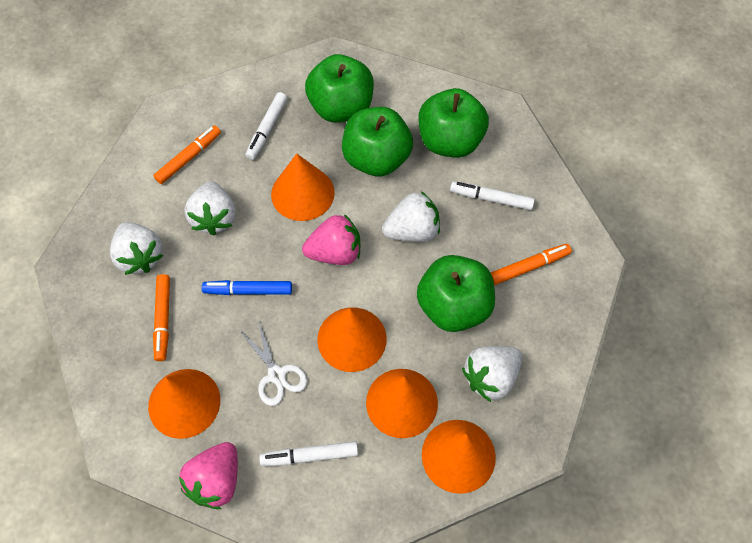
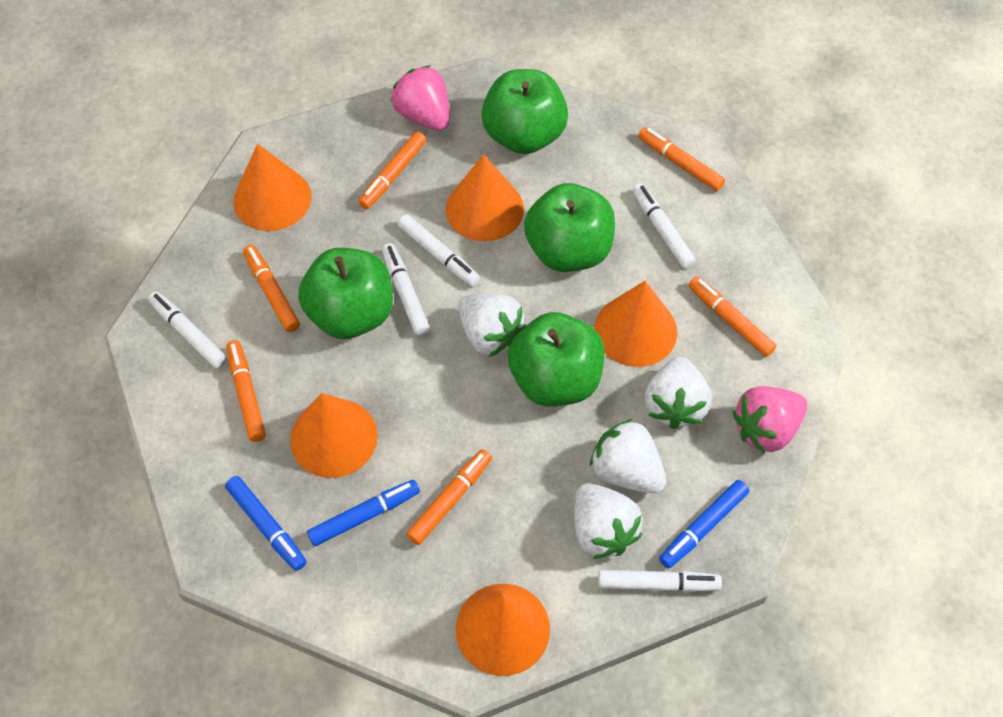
blue marker: [202,280,292,295] = 1 -> [225,476,307,571] [307,480,420,546] [659,480,749,568] = 3
orange marker: [153,125,221,184] [153,274,170,361] [491,244,572,285] = 3 -> [226,340,266,442] [243,245,300,332] [359,132,426,209] [406,449,492,545] [638,127,725,191] [689,276,777,357] = 6
white marker: [245,92,287,160] [259,441,358,466] [450,181,535,210] = 3 -> [148,291,227,369] [382,243,430,336] [398,214,480,286] [598,570,722,592] [632,184,696,269] = 5
white scissors: [240,320,307,406] = 1 -> none = 0

